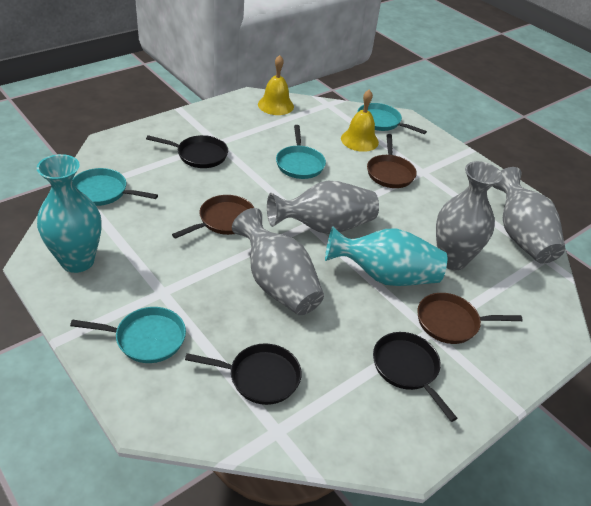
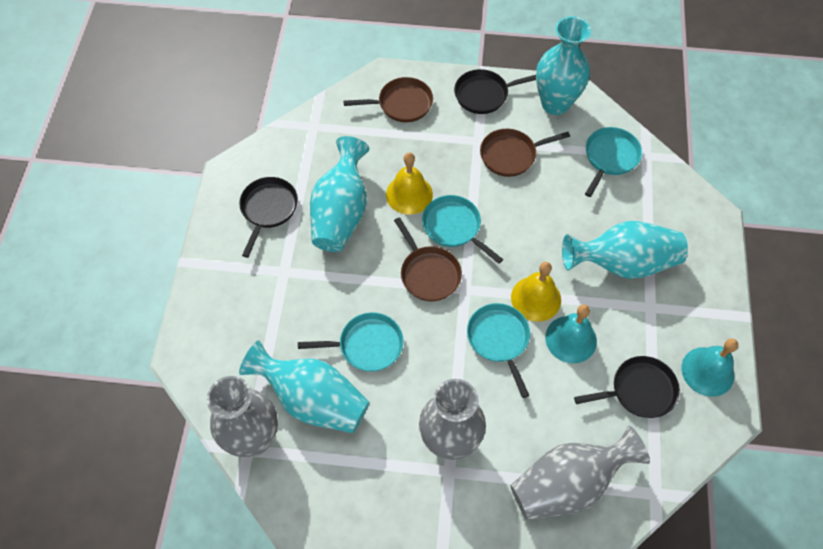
grey vase: [232,208,324,315] [267,181,379,234] [436,161,503,270] [493,167,565,264] = 4 -> [207,376,278,457] [419,379,486,460] [511,426,650,520] = 3
turquoise bell: none = 0 -> [545,304,597,363] [681,339,738,397] = 2
turquoise vase: [37,154,102,273] [325,226,447,286] = 2 -> [239,340,370,433] [310,136,369,252] [536,16,591,115] [562,221,688,279] = 4

